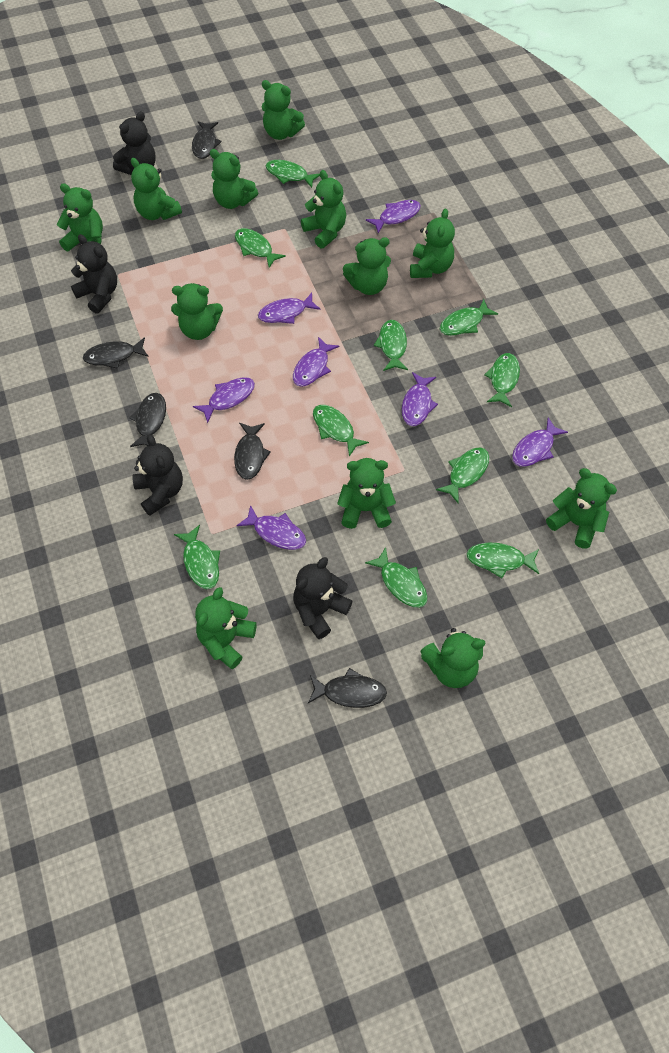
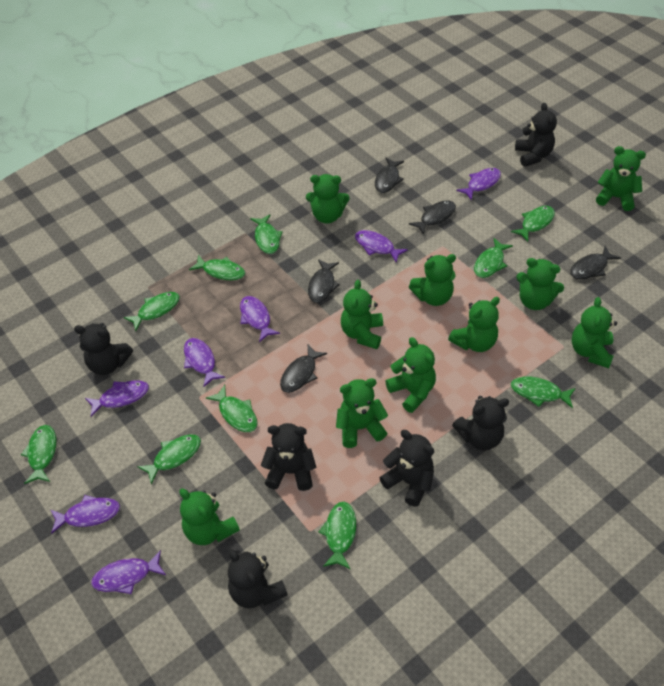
black teddy bear: [71,234,117,314] [113,111,156,175] [132,435,183,516] [293,557,352,639] = 4 -> [74,323,133,375] [228,549,288,608] [261,423,316,491] [380,430,434,507] [452,396,509,450] [515,103,557,167] = 6
green teddy bear: [57,183,103,251] [131,158,182,220] [171,283,223,340] [195,587,257,669] [210,149,258,209] [262,80,305,140] [301,170,346,248] [337,458,396,529] [343,237,391,295] [410,209,455,278] [420,628,486,688] [546,468,617,548] = 12 -> [179,489,240,545] [306,174,350,224] [336,378,388,448] [341,280,383,349] [385,337,436,413] [409,254,456,306] [448,297,500,352] [516,258,564,310] [572,297,617,368] [596,146,646,211] = 10

